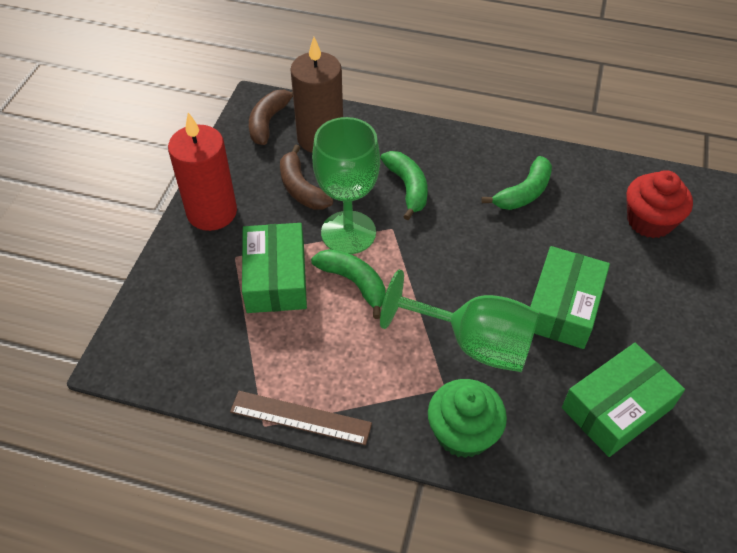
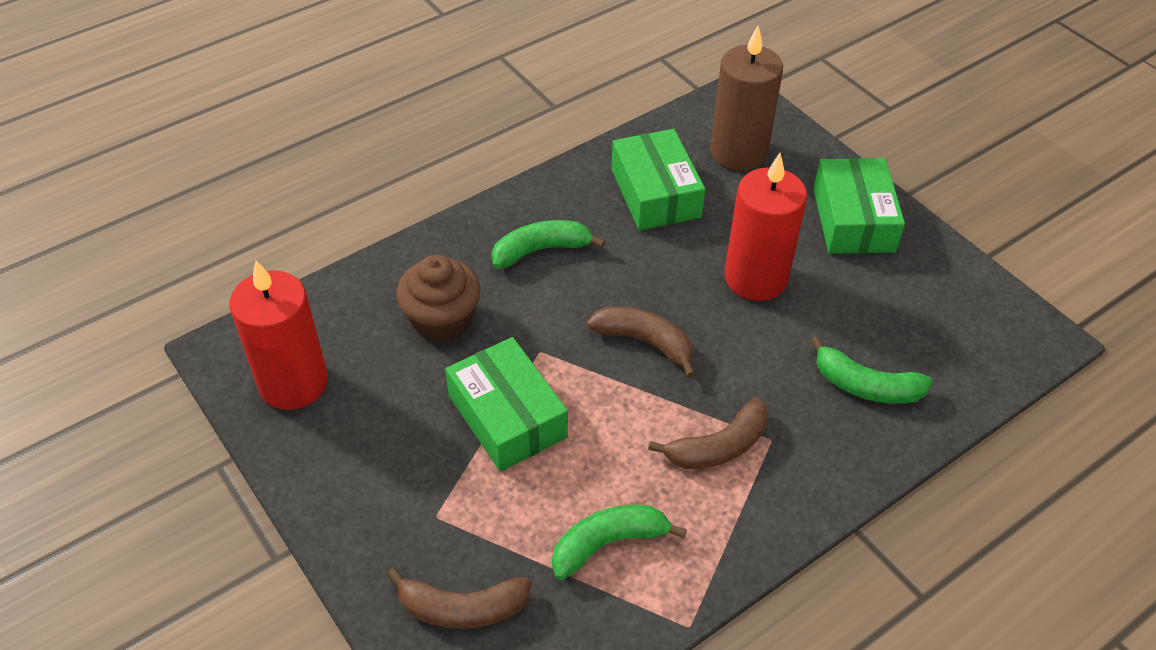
brown banana: [249,90,293,145] [280,144,333,210] = 2 -> [387,568,531,629] [587,306,696,378] [648,398,768,469] = 3
brown cupcake: none = 0 -> [396,255,481,342] = 1
brown ruler: [230,391,372,445] = 1 -> none = 0
green cupcake: [428,379,507,458] = 1 -> none = 0
green goblet: [312,117,380,254] [380,270,540,372] = 2 -> none = 0
red candle: [168,112,237,231] = 1 -> [230,261,328,410] [724,153,807,301] = 2
red cupcake: [626,170,693,238] = 1 -> none = 0

